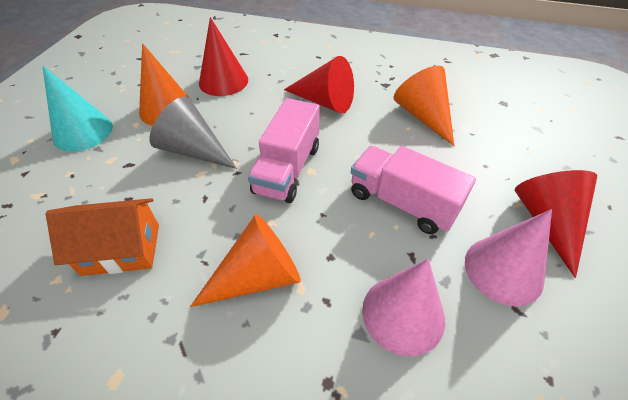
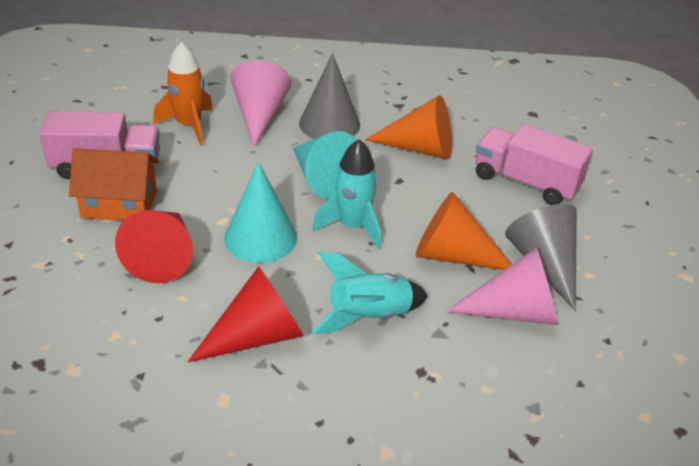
grey cone: [149,96,237,169] = 1 -> [299,53,360,139] [505,204,577,311] = 2
orange cone: [139,43,192,126] [190,214,301,307] [393,66,454,146] = 3 -> [365,95,452,160] [415,192,512,270] = 2
orange rocket: none = 0 -> [153,42,213,145] = 1
red cone: [199,17,248,96] [284,56,354,114] [515,170,597,278] = 3 -> [115,210,193,283] [188,266,304,362] = 2
turquoise cone: [42,65,113,152] = 1 -> [224,162,297,263] [293,131,357,199] = 2
turquoise rocket: none = 0 -> [312,251,428,334] [313,139,381,249] = 2

